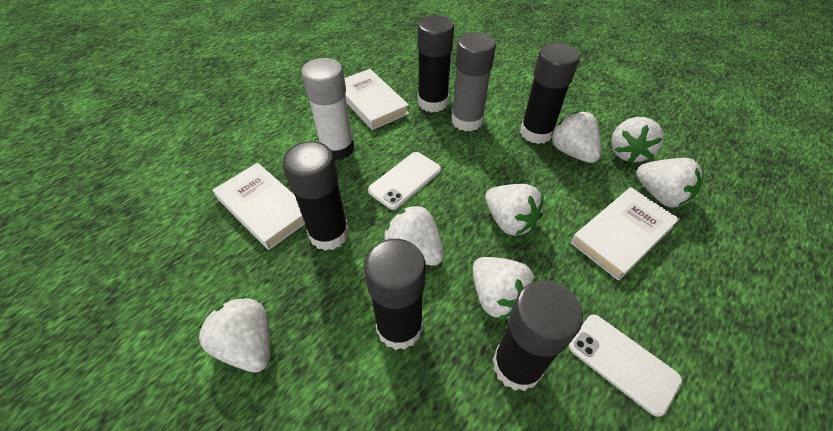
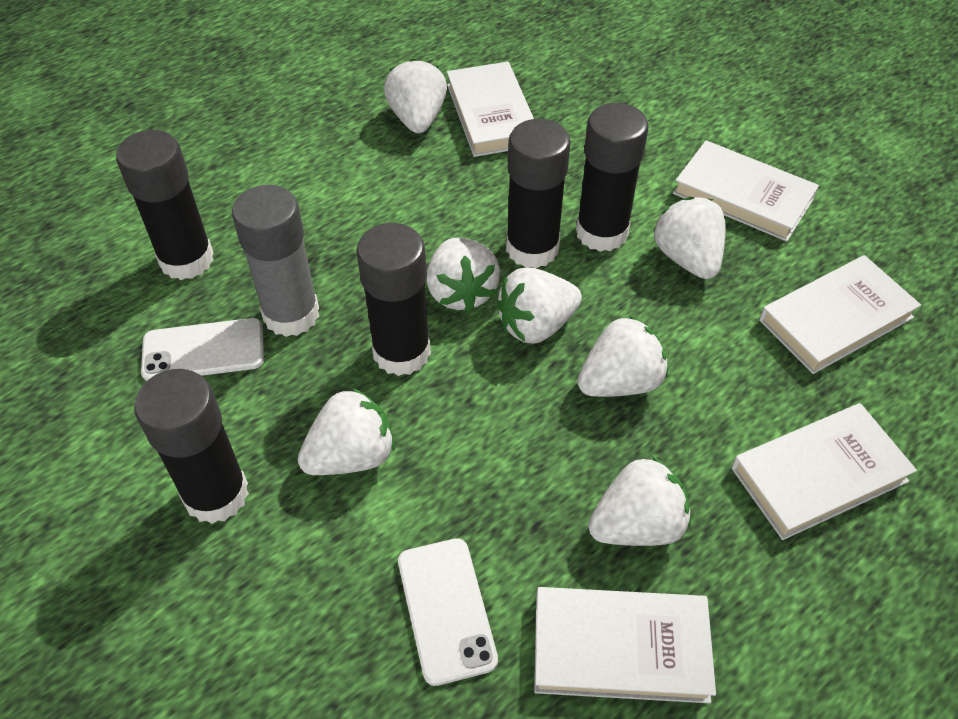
white book: [213,163,305,250] [344,69,409,130] [571,187,680,281] = 3 -> [447,62,534,157] [534,587,716,703] [673,140,819,242] [732,403,917,540] [759,255,921,374] = 5
white glue stick: [301,58,355,160] = 1 -> none = 0

